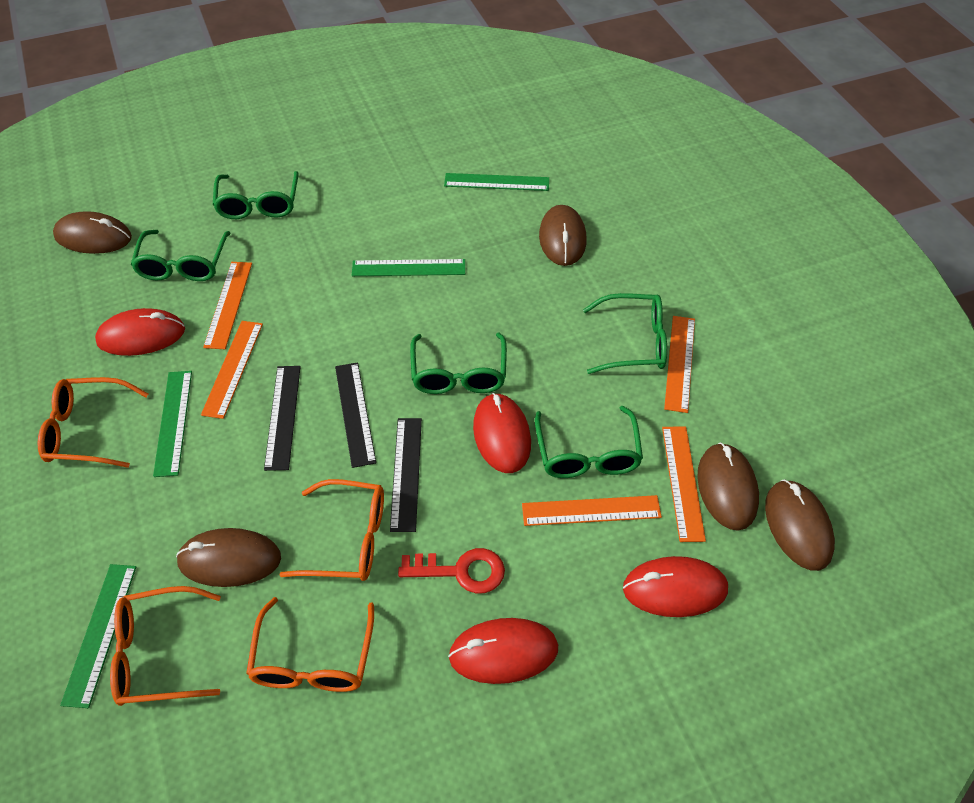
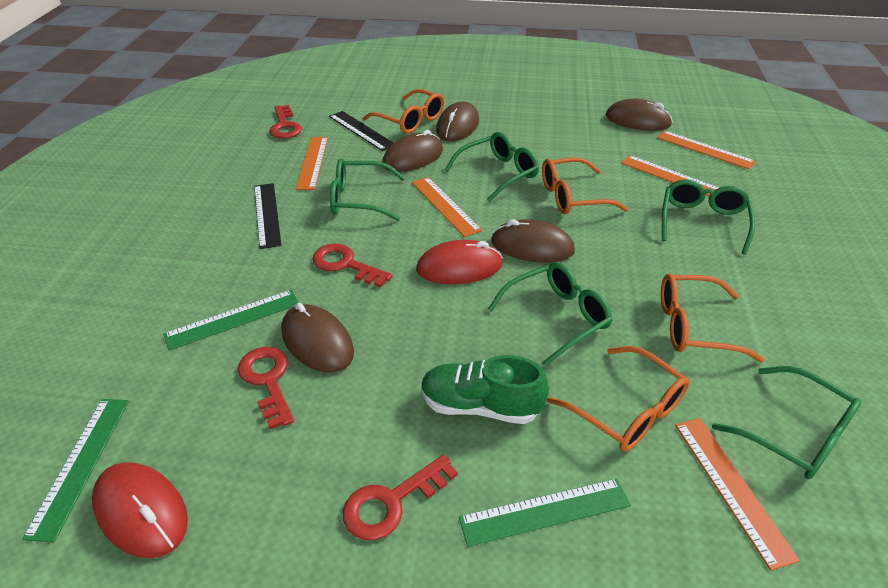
black ruler: [264,366,300,471] [335,362,376,468] [390,418,422,532] = 3 -> [254,183,282,249] [329,111,393,151] = 2
green ruler: [60,564,136,708] [153,371,192,477] [352,259,465,276] [444,173,549,191] = 4 -> [22,399,129,542] [163,290,299,351] [459,478,631,547] = 3
green shoe: none = 0 -> [421,355,549,424] = 1
red key: [398,548,505,593] = 1 -> [238,347,294,430] [269,105,302,139] [312,243,392,287] [342,454,458,540] = 4
red mouse: [95,308,185,356] [448,618,558,684] [473,393,531,473] [623,556,728,617] = 4 -> [92,462,188,558] [416,240,503,284] = 2

